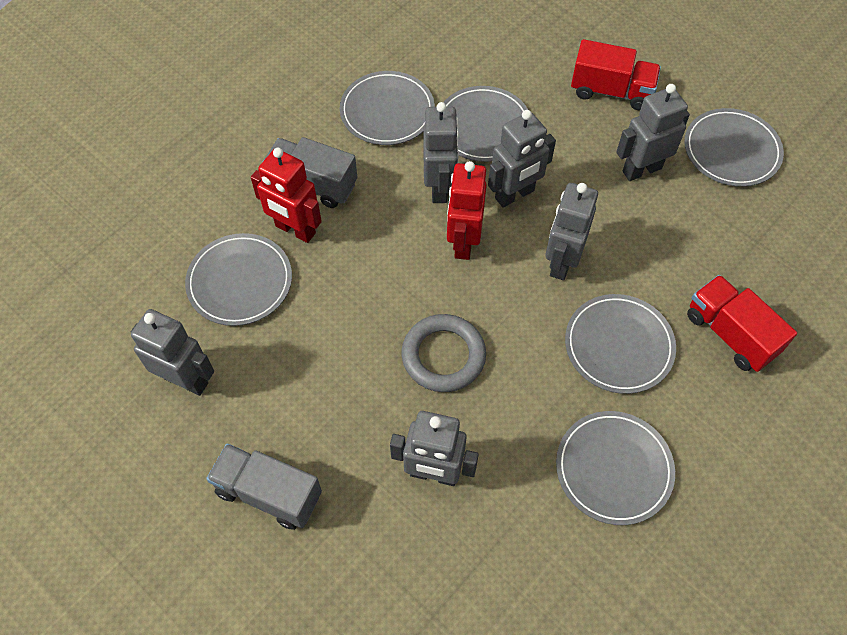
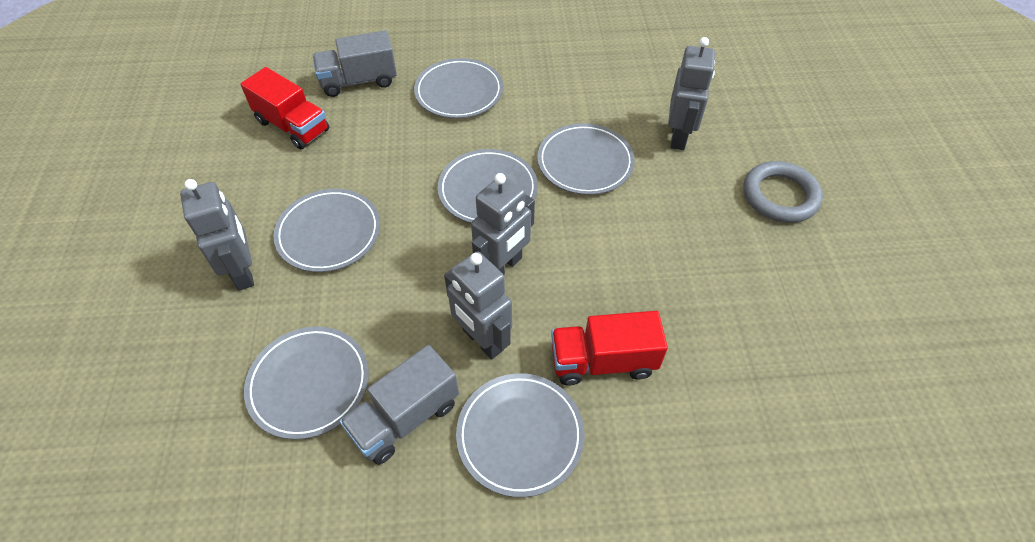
grey robot: [131,309,214,396] [390,411,478,486] [423,102,459,203] [488,110,556,207] [545,183,598,280] [616,84,690,181] = 6 -> [180,179,254,290] [444,251,512,359] [471,173,535,275] [668,37,715,150] = 4
red robot: [251,148,322,243] [447,161,487,260] = 2 -> none = 0

